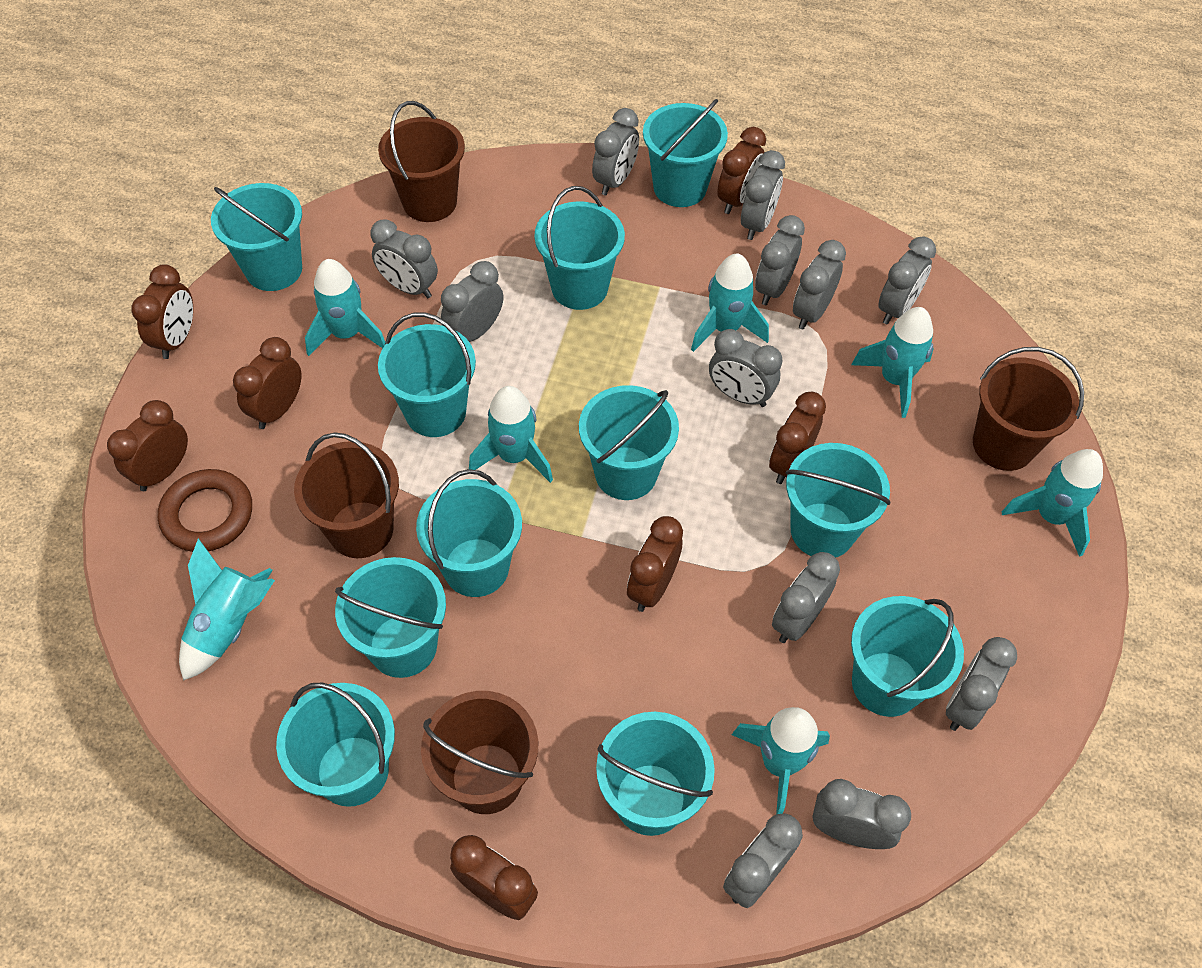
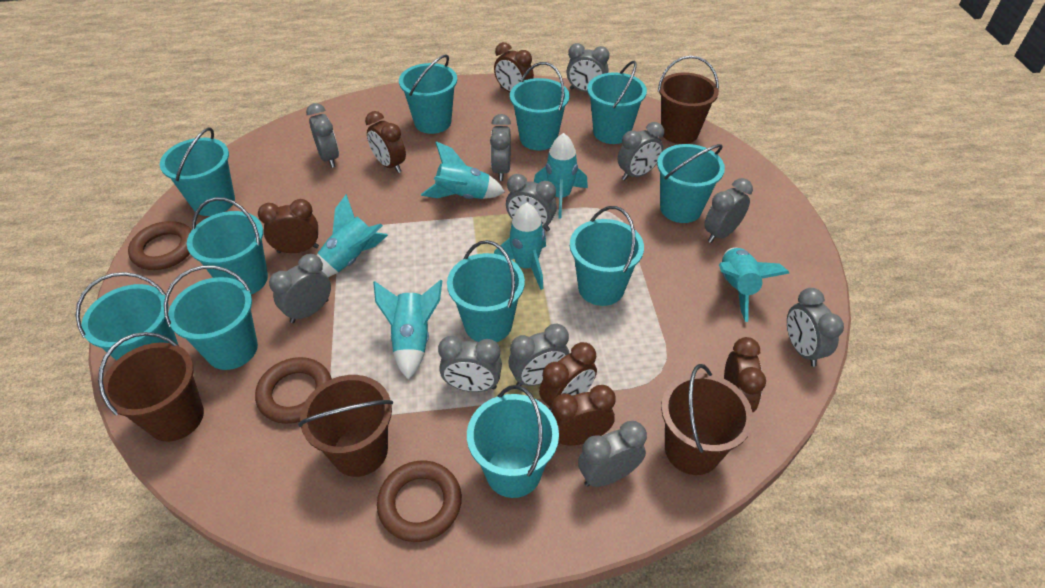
brown clock: [107,400,188,491] [131,264,193,359] [233,337,301,429] [450,835,538,920] [627,516,683,612] [717,127,766,214] [769,392,826,484] = 7 -> [258,199,319,253] [365,111,406,173] [494,42,534,93] [539,342,597,411] [551,385,616,446] [724,337,766,412] = 6
brown ring: [158,469,252,552] = 1 -> [128,221,192,270] [255,357,332,424] [377,460,462,542] = 3
grey clock: [370,219,438,298] [441,261,503,342] [592,108,639,196] [709,329,782,407] [723,814,803,908] [741,150,785,240] [755,215,805,305] [772,552,840,643] [793,240,846,330] [812,779,911,849] [878,236,936,325] [946,637,1017,731] = 12 -> [269,254,331,323] [306,103,339,168] [438,336,502,392] [490,114,511,181] [506,174,557,231] [509,323,569,386] [567,43,609,92] [578,421,647,487] [618,122,664,180] [704,178,753,243] [787,288,844,367] = 11
turquoise rocket: [179,538,275,681] [305,259,385,356] [469,386,553,483] [691,253,769,352] [732,707,830,814] [851,307,934,418] [1002,449,1103,557] = 7 -> [317,194,388,277] [373,280,443,380] [421,141,505,199] [494,203,546,290] [534,133,588,219] [719,247,789,322] = 6

